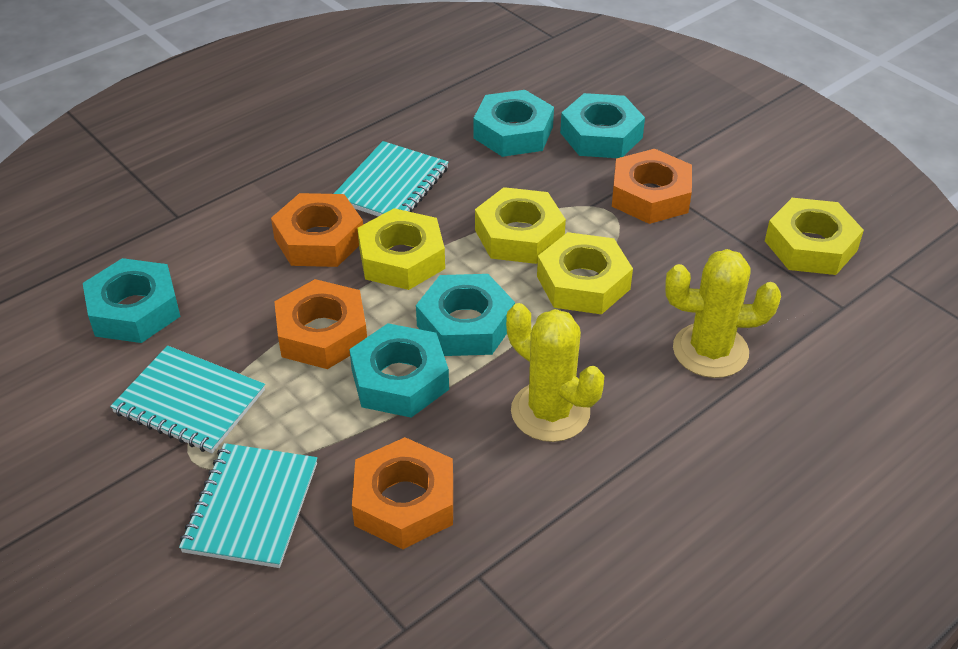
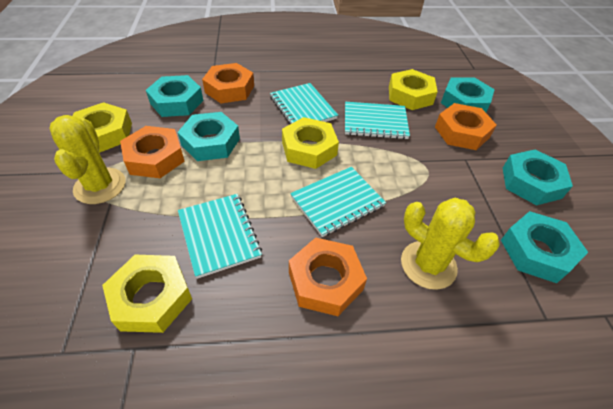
turquoise notebook: [110,345,265,453] [179,443,317,568] [334,141,448,217] = 3 -> [178,194,262,279] [270,83,338,124] [290,167,386,237] [345,102,410,139] = 4

